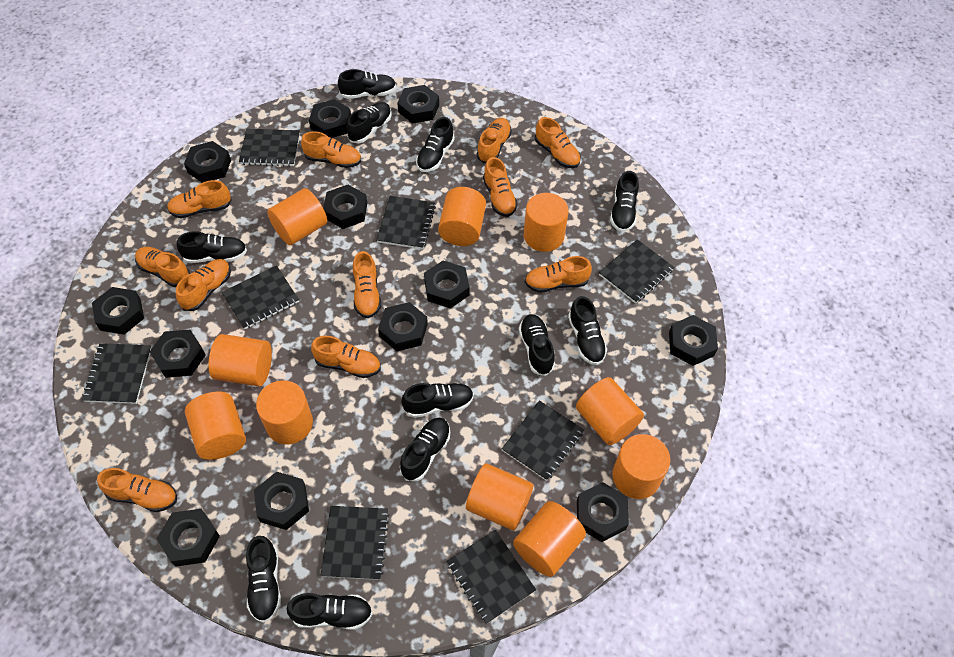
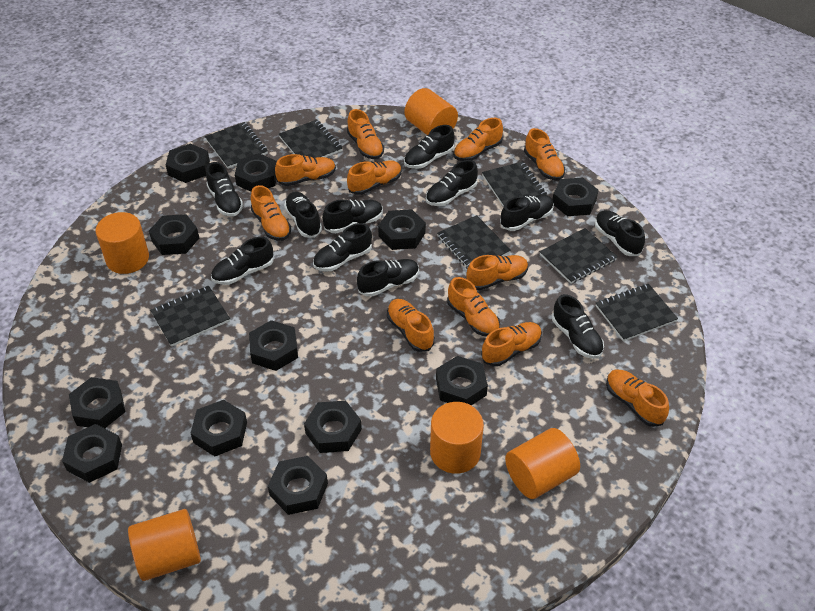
black notebook: [82,343,152,404] [222,265,299,330] [239,129,300,167] [321,506,390,580] [376,196,436,249] [446,530,536,624] [502,400,584,481] [599,239,674,304] = 8 -> [150,286,230,347] [205,122,268,169] [279,119,343,158] [437,215,511,269] [482,161,548,207] [539,228,618,284] [596,284,678,342] = 7
orange cylinder: [185,392,246,460] [209,334,272,386] [256,380,313,444] [267,188,327,245] [438,187,486,246] [466,463,533,530] [513,501,586,577] [524,193,569,252] [576,377,644,445] [612,434,670,499] = 10 -> [96,212,149,274] [128,509,201,581] [405,88,458,135] [430,402,484,474] [505,428,580,499] = 5

